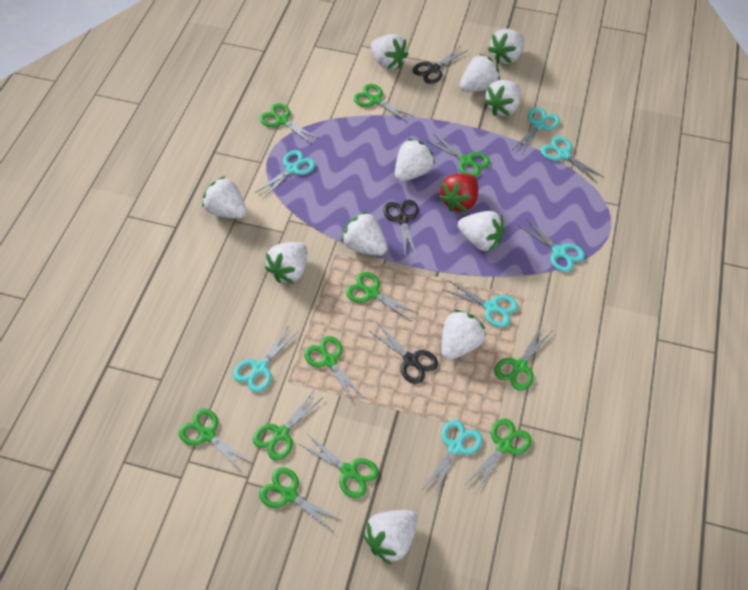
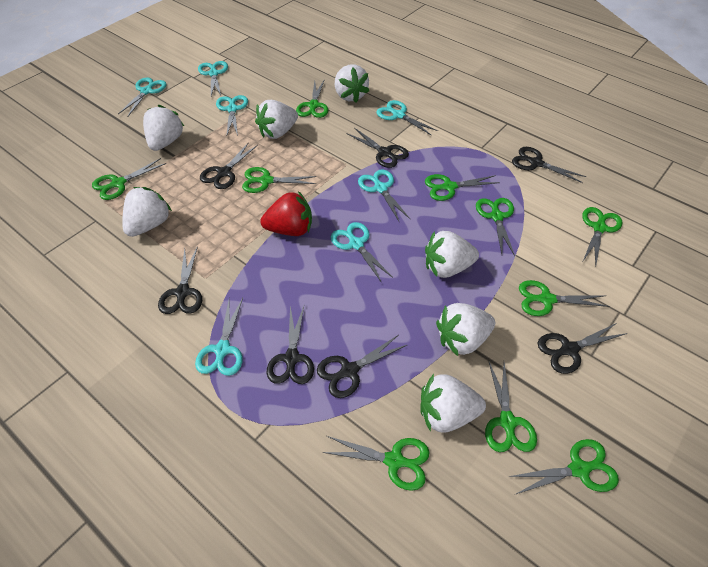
black scissors: [368,322,438,384] [383,200,419,257] [413,47,468,84] = 3 -> [158,246,202,314] [200,142,258,189] [267,306,314,384] [317,335,407,398] [348,128,409,168] [512,147,586,183] [538,323,627,374] = 7
green scissors: [179,409,253,473] [253,390,324,461] [259,467,342,532] [260,103,319,144] [299,434,379,498] [304,336,364,403] [346,272,419,322] [353,84,415,122] [427,134,490,177] [466,418,532,491] [494,327,552,391] = 11 -> [92,158,166,200] [242,167,317,193] [296,79,328,118] [322,436,430,491] [425,174,500,201] [476,198,515,256] [485,360,537,452] [508,439,619,494] [519,280,610,316] [582,207,622,267] = 10
white strawberry: [202,176,247,219] [265,242,307,283] [341,211,387,256] [363,510,418,565] [371,34,408,70] [395,138,435,182] [441,310,486,360] [458,211,504,252] [460,54,500,92] [483,80,521,116] [488,29,524,64] = 11 -> [122,187,172,237] [143,105,184,151] [255,100,298,139] [335,65,369,103] [420,374,486,433] [425,231,479,278] [436,303,495,356] = 7

